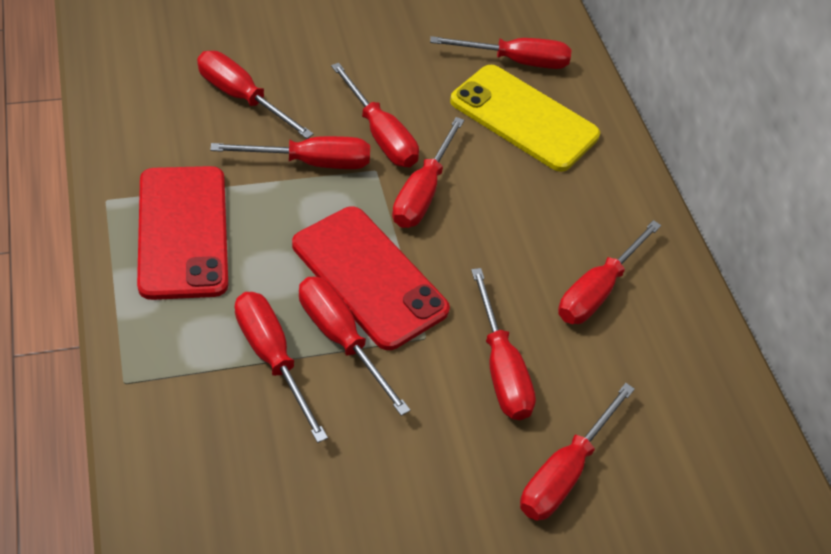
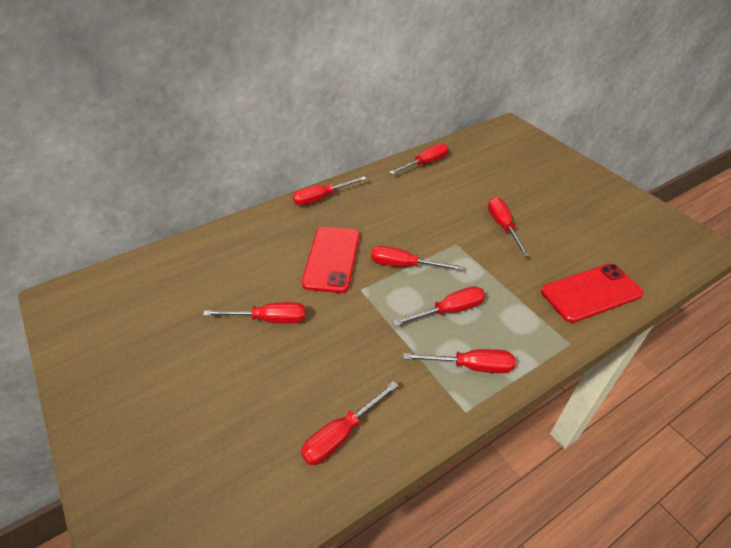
red screwdriver: [197,51,314,139] [210,136,370,169] [235,292,328,443] [299,276,410,416] [331,63,419,167] [392,117,464,228] [430,36,571,69] [471,268,536,420] [520,383,635,521] [558,220,661,324] = 10 -> [203,302,306,323] [292,176,366,206] [301,381,398,465] [371,246,463,270] [389,143,448,175] [393,286,485,326] [403,349,515,373] [488,197,530,257] = 8
yellow phone: [450,65,600,172] = 1 -> none = 0

